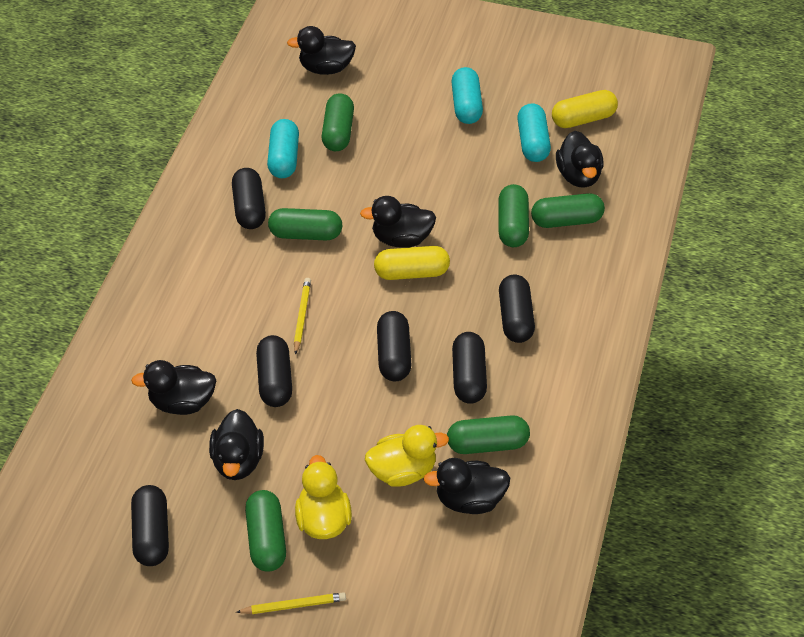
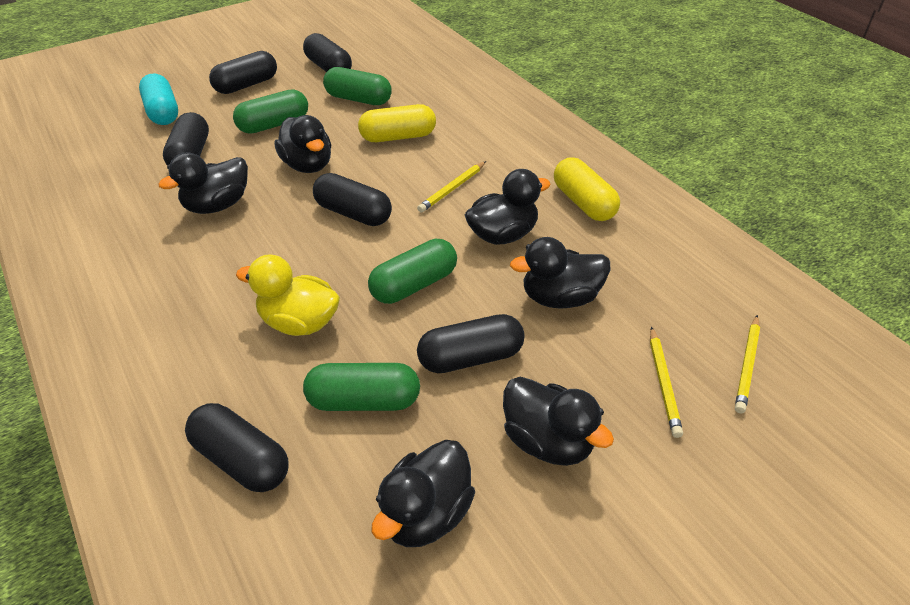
green capsule: [245,490,286,572] [268,208,342,241] [322,93,354,151] [447,415,530,454] [498,184,529,247] [531,193,605,228] = 6 -> [233,89,308,134] [303,363,420,411] [323,67,392,105] [368,239,457,304] = 4
turquoise capsule: [267,119,299,178] [451,67,483,124] [517,103,551,162] = 3 -> [139,74,178,125] = 1
yellow duck: [295,455,352,539] [365,425,449,487] = 2 -> [236,254,340,336] = 1
yellow pencil: [236,592,346,614] [294,278,311,355] = 2 -> [417,161,486,212] [650,327,683,438] [735,315,760,413] = 3

